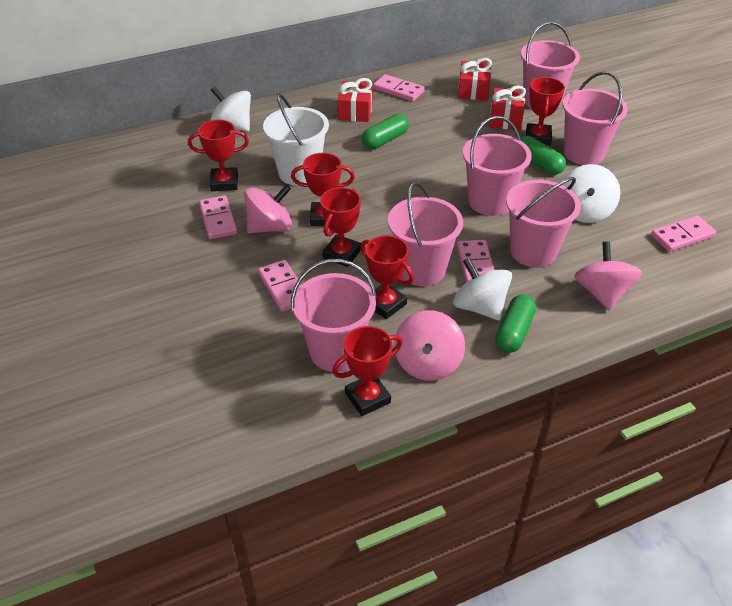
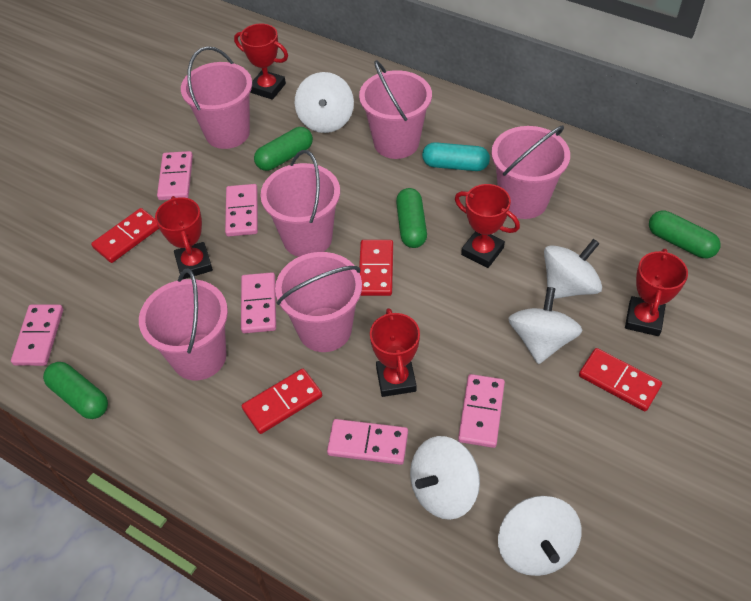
green capsule: [362,114,409,149] [495,294,536,353] [520,136,566,175] = 3 -> [43,362,108,419] [254,127,313,171] [396,188,427,248] [649,211,721,258] = 4
pink domino: [199,195,237,239] [258,260,302,312] [373,74,425,102] [457,240,495,282] [651,215,717,252] = 5 -> [11,304,63,366] [157,151,193,200] [225,184,258,237] [241,272,276,333] [327,419,408,465] [458,374,505,448] = 6
pink spinning top: [244,185,292,234] [394,310,465,381] [574,241,642,311] = 3 -> none = 0
red domino: none = 0 -> [91,208,159,263] [242,369,322,434] [359,240,393,296] [579,348,662,411] = 4
red gift: [338,78,373,122] [458,58,492,100] [489,85,526,130] = 3 -> none = 0
red trophy: [188,120,249,191] [291,153,355,226] [320,187,361,267] [332,326,403,416] [360,235,414,319] [526,77,565,146] = 6 -> [155,196,213,279] [234,23,288,100] [370,308,420,397] [455,184,520,268] [625,249,688,336] = 5
turquoise capsule: none = 0 -> [422,142,490,171] = 1
white bucket: [263,93,329,186] = 1 -> none = 0
white spinning top: [210,86,251,131] [453,258,512,320] [562,164,620,223] = 3 -> [295,72,354,133] [410,436,480,520] [498,496,582,576] [508,287,583,364] [544,239,602,299] = 5

